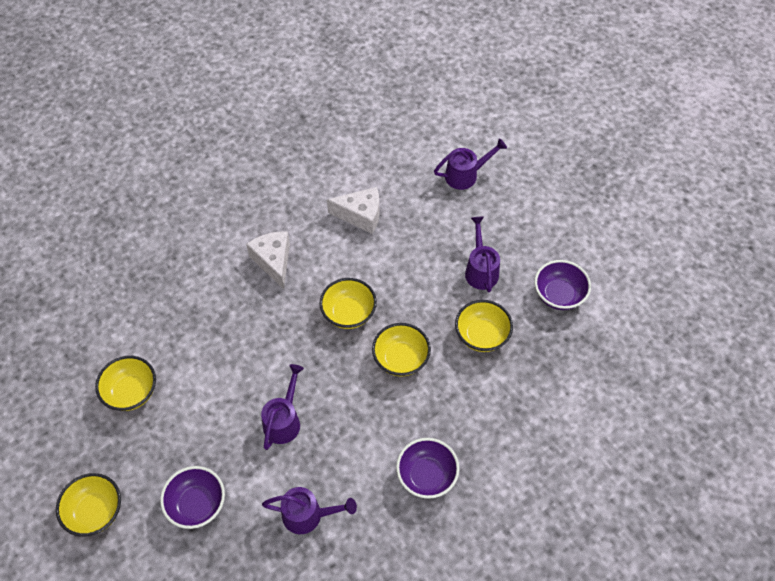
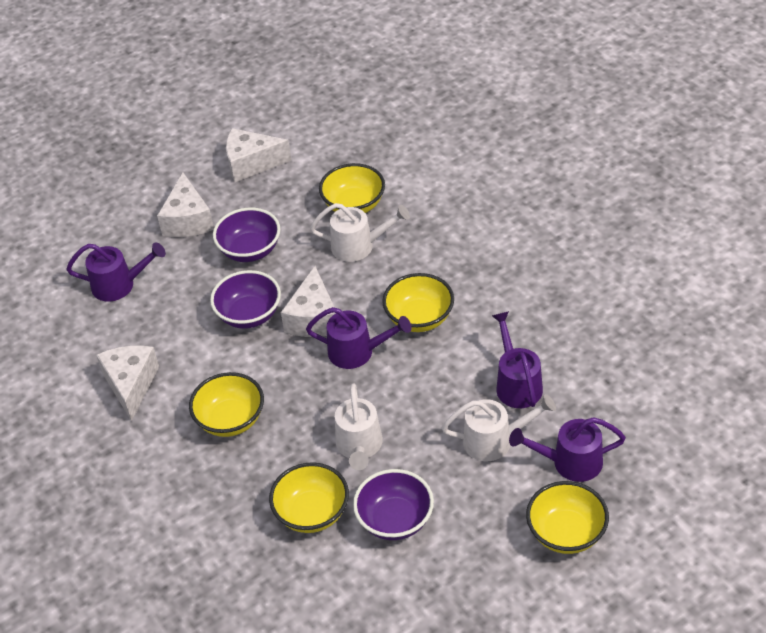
white cheese: [246,231,290,289] [327,187,379,234] = 2 -> [96,345,159,421] [157,173,214,237] [226,128,292,182] [281,266,336,337] = 4
white watering can: none = 0 -> [310,203,410,262] [335,383,383,470] [441,394,556,461] = 3

